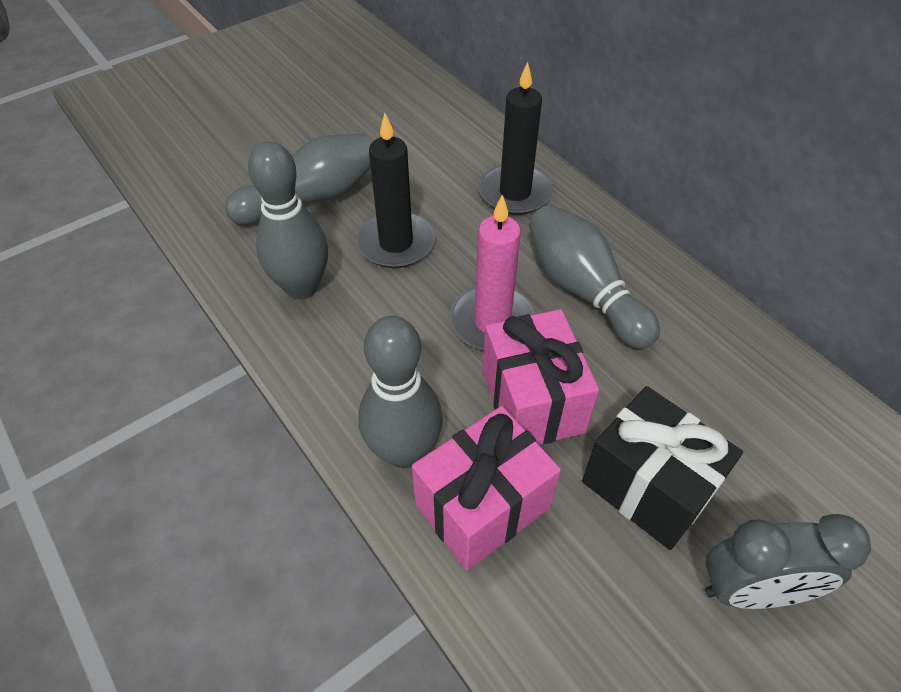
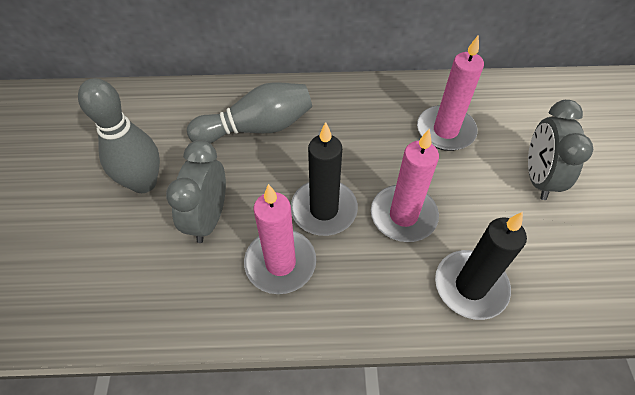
black gift: [582,386,743,550] = 1 -> none = 0
grey bowling pin: [225,134,371,225] [248,141,328,299] [358,316,443,468] [529,204,660,349] = 4 -> [78,78,160,193] [187,82,312,143] = 2
grey clock: [705,514,871,609] = 1 -> [166,140,226,243] [528,100,593,200] = 2
pink candle: [450,194,536,350] = 1 -> [244,184,316,294] [371,129,439,242] [417,34,484,151] = 3
pink gift: [412,406,561,570] [482,309,599,444] = 2 -> none = 0

